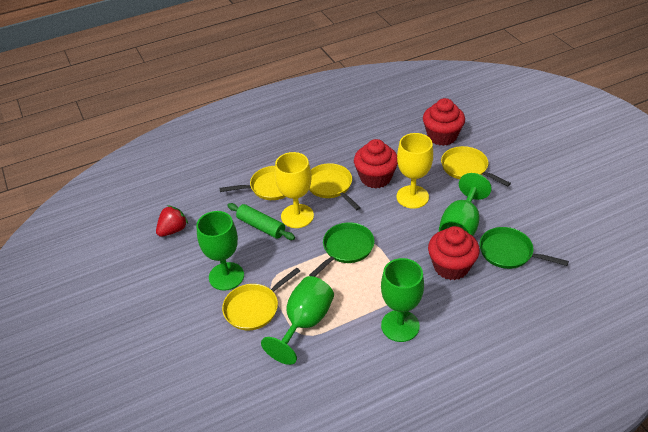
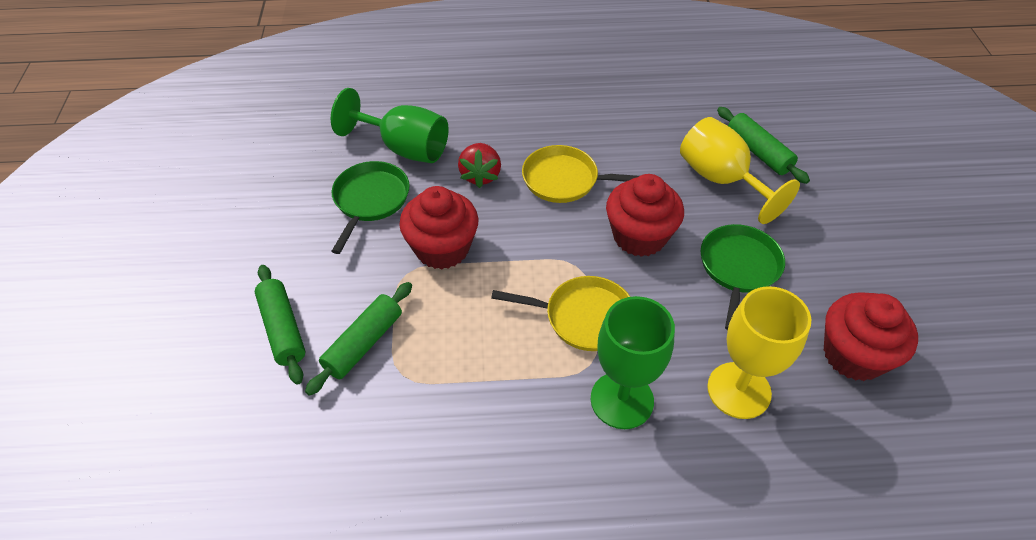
green goblet: [196,211,244,291] [261,276,334,365] [381,258,424,342] [439,173,492,236] = 4 -> [331,88,449,163] [591,296,675,429] = 2
green rolling pin: [227,203,295,240] = 1 -> [255,265,305,385] [305,282,412,396] [717,107,810,184] = 3
yellow pan: [219,166,285,200] [222,268,300,331] [309,163,361,210] [441,146,511,186] = 4 -> [491,276,630,351] [522,145,639,203] = 2

